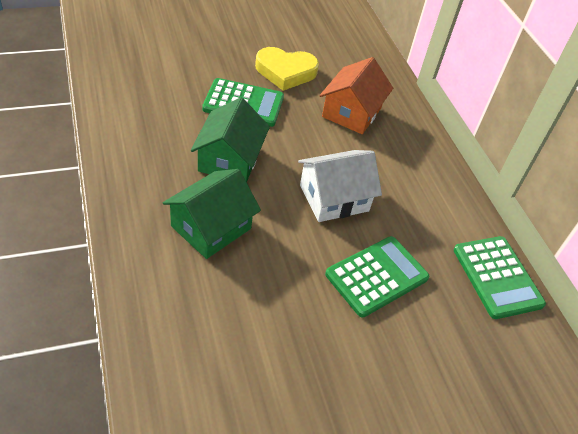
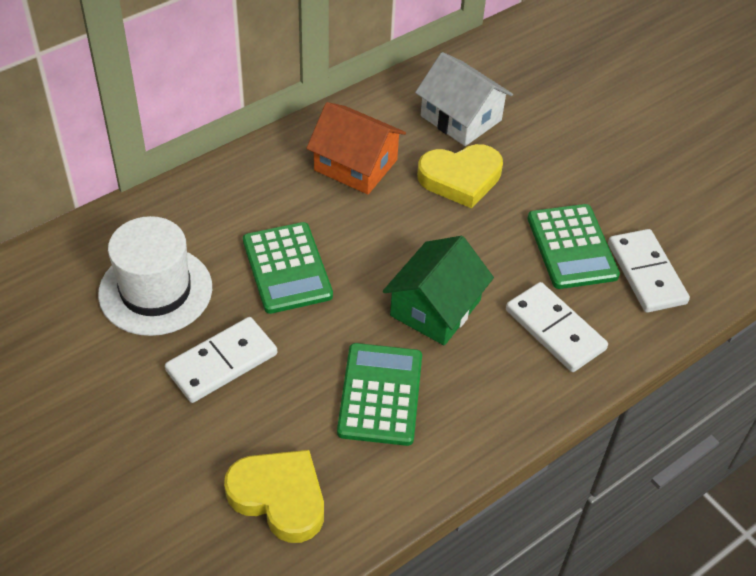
green house: [163,169,261,259] [191,98,270,182] = 2 -> [383,236,494,346] = 1
white domino: none = 0 -> [165,317,277,403] [506,282,608,372] [608,229,690,313] = 3
white hat: none = 0 -> [98,216,212,336] = 1
yellow heart: [255,47,319,91] = 1 -> [224,450,324,543] [417,144,503,208] = 2

